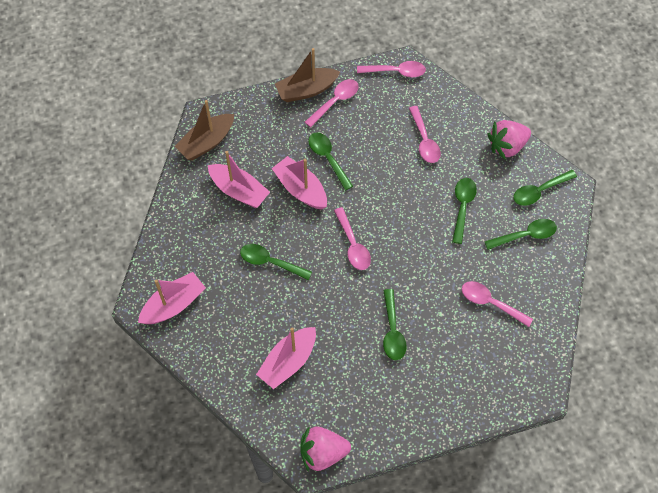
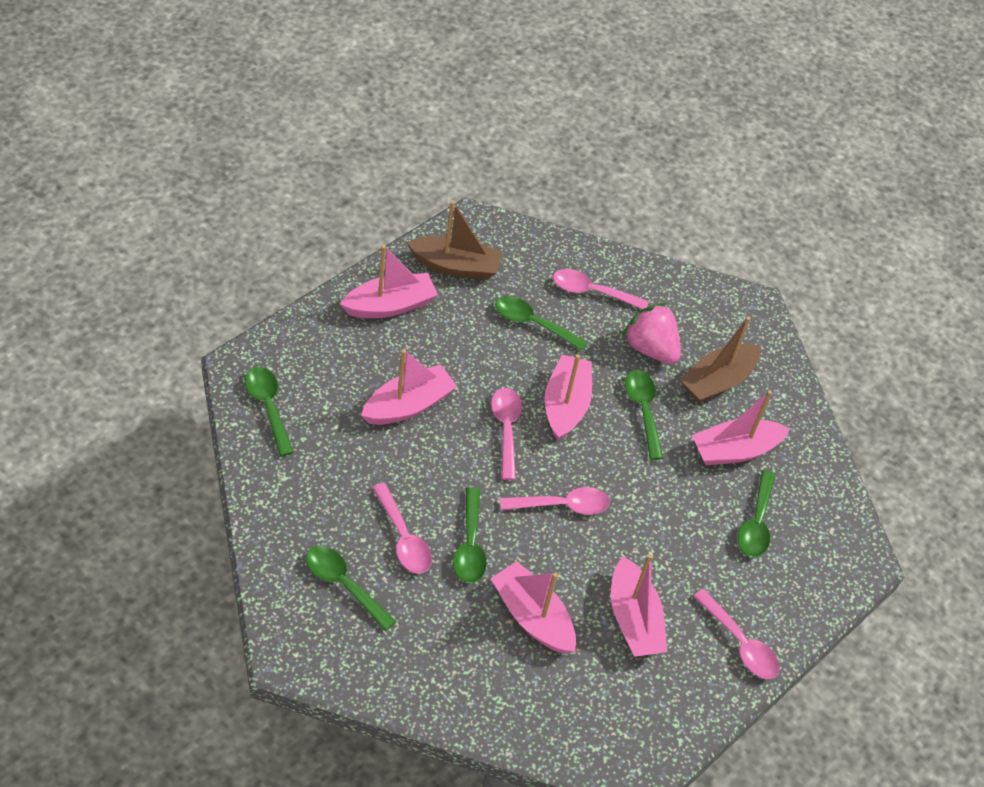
pink boat: [138,272,206,324] [208,151,270,208] [256,327,316,389] [272,156,327,210] = 4 -> [340,245,438,318] [361,349,457,425] [491,561,576,654] [545,354,592,441] [611,554,668,657] [692,390,790,465] = 6
pink strawberry: [300,427,351,472] [488,120,531,159] = 2 -> [622,303,681,364] = 1

